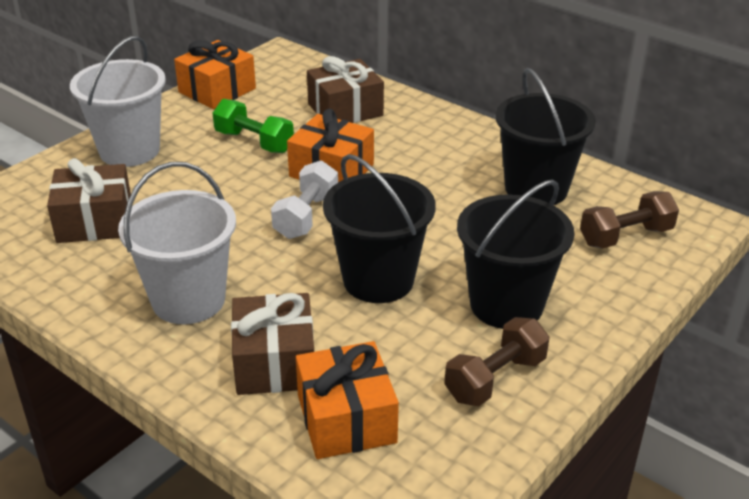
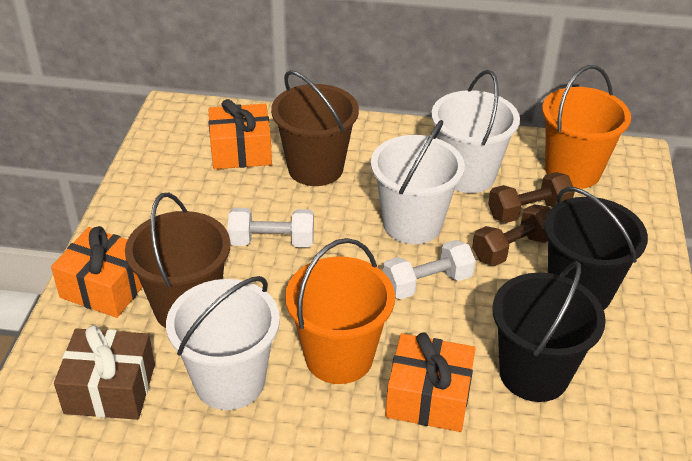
black bucket: [323,154,436,303] [457,179,574,329] [496,68,596,205] = 3 -> [493,261,606,402] [544,187,648,310] = 2
brown bucket: none = 0 -> [125,193,230,328] [271,70,359,186] = 2
brown gift: [47,158,131,243] [231,293,314,395] [307,56,384,123] = 3 -> [54,325,155,420] = 1
green dumbbell: [213,99,294,153] = 1 -> none = 0
orange bucket: none = 0 -> [285,238,395,384] [542,65,631,189] = 2
white bucket: [70,36,166,167] [118,162,236,324] = 2 -> [166,276,280,410] [371,120,465,244] [431,70,520,193] = 3
white dumbbell: [271,161,338,239] = 1 -> [228,208,314,247] [383,240,475,299] = 2

